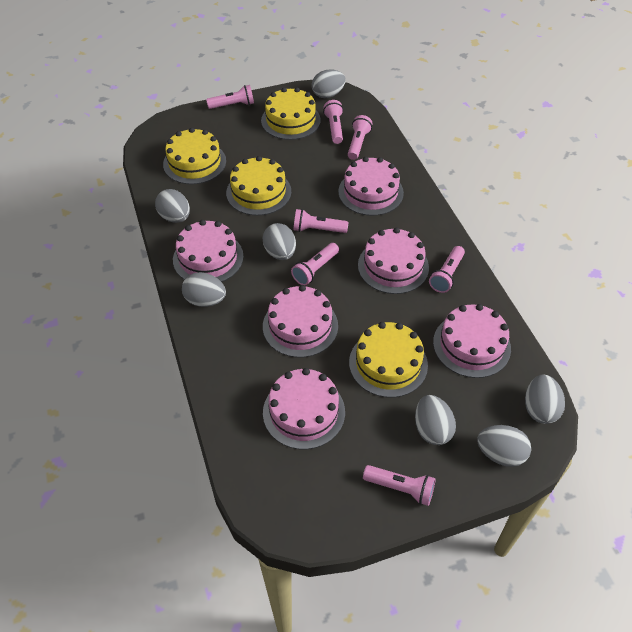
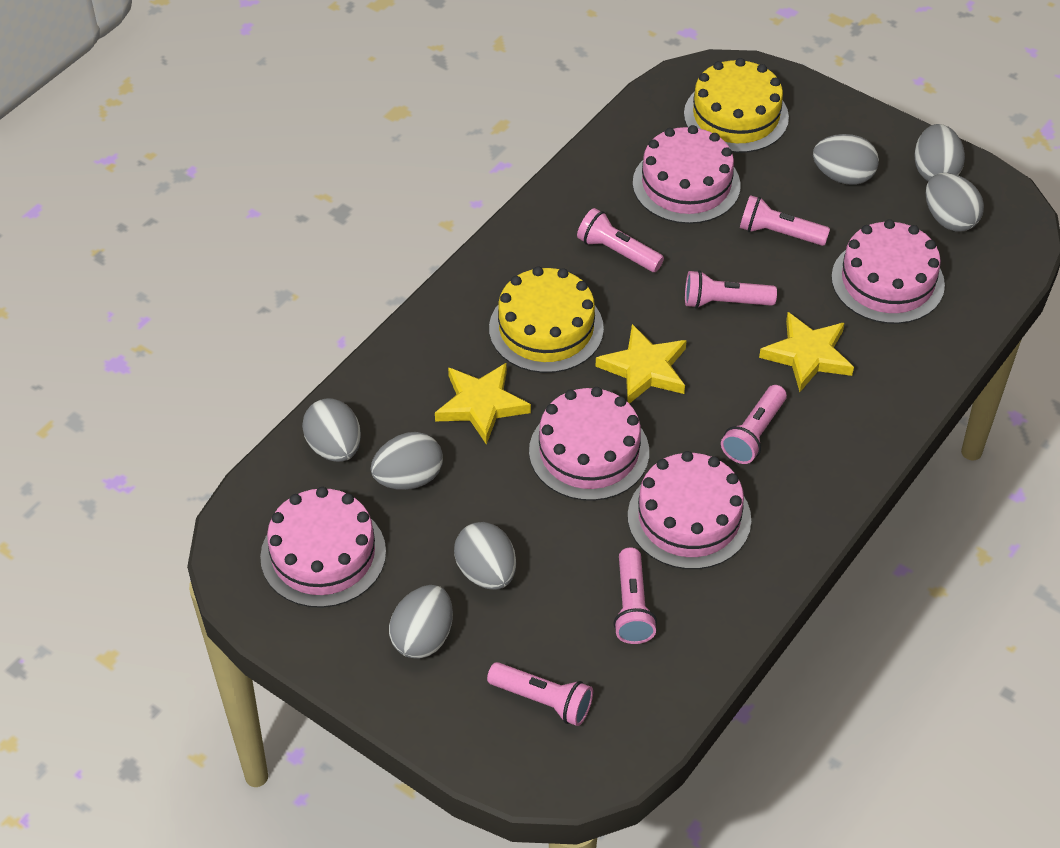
pink cake: [173,220,243,282] [263,285,338,358] [263,368,345,449] [338,157,404,216] [358,227,429,294] [433,304,511,378] = 6 -> [260,487,386,608] [529,387,649,501] [628,451,751,569] [633,125,741,224] [831,219,945,324] = 5
pink flashlight: [206,85,254,109] [291,243,339,286] [293,209,349,233] [323,100,343,144] [348,115,372,160] [363,465,436,506] [429,246,465,293] = 7 -> [487,662,593,726] [577,208,664,272] [613,548,657,644] [685,270,777,308] [721,385,787,464] [740,195,830,246] = 6
yellow cake: [163,128,226,184] [226,156,291,216] [261,87,321,140] [349,322,428,398] = 4 -> [489,266,604,373] [684,58,789,153] = 2
yellow star: none = 0 -> [435,363,531,445] [595,324,687,404] [759,312,854,392] = 3

